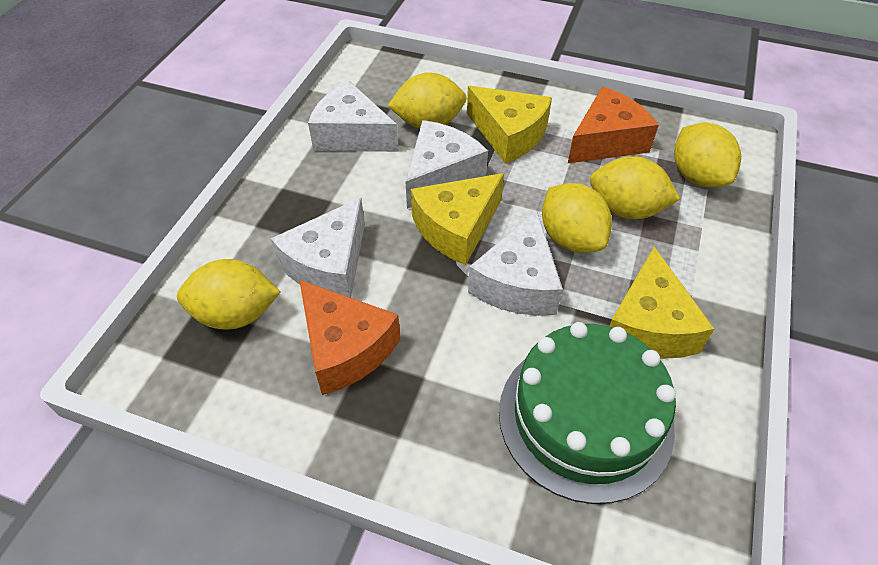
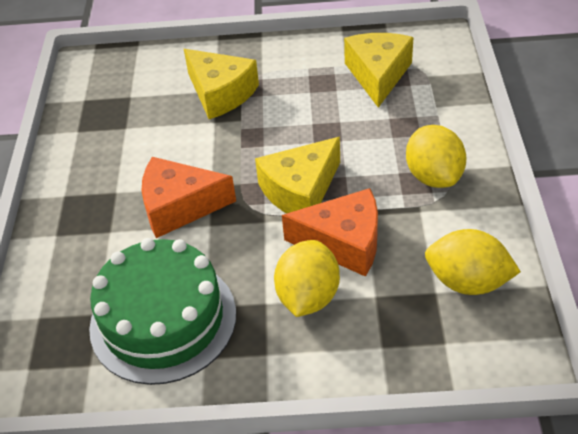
white cheese: [271,198,365,298] [308,81,399,152] [406,120,488,209] [468,210,563,316] = 4 -> none = 0
yellow lemon: [177,259,280,330] [388,72,467,128] [542,183,612,253] [590,156,680,219] [674,123,741,188] = 5 -> [274,240,340,317] [406,125,466,188] [425,229,521,295] = 3

